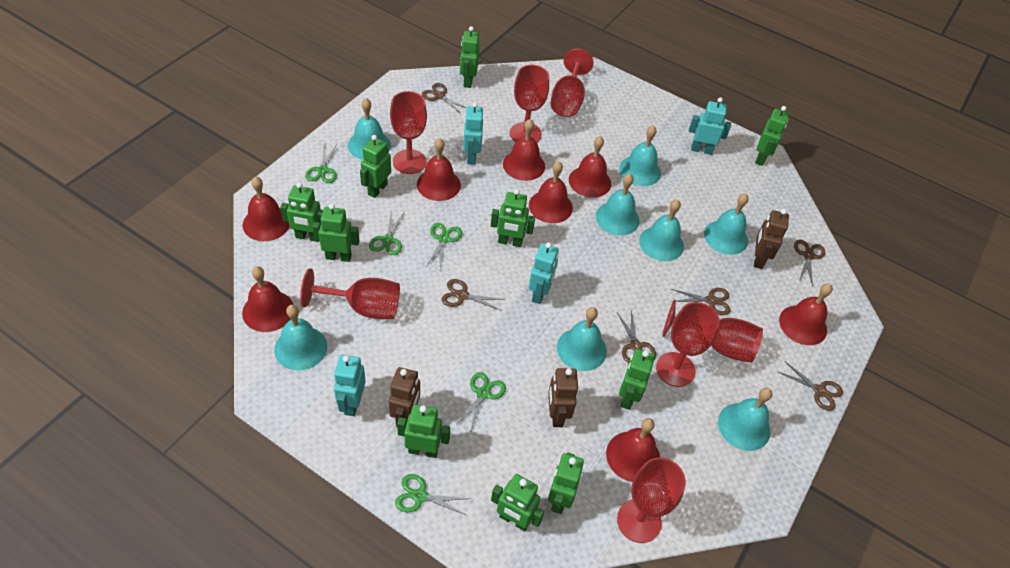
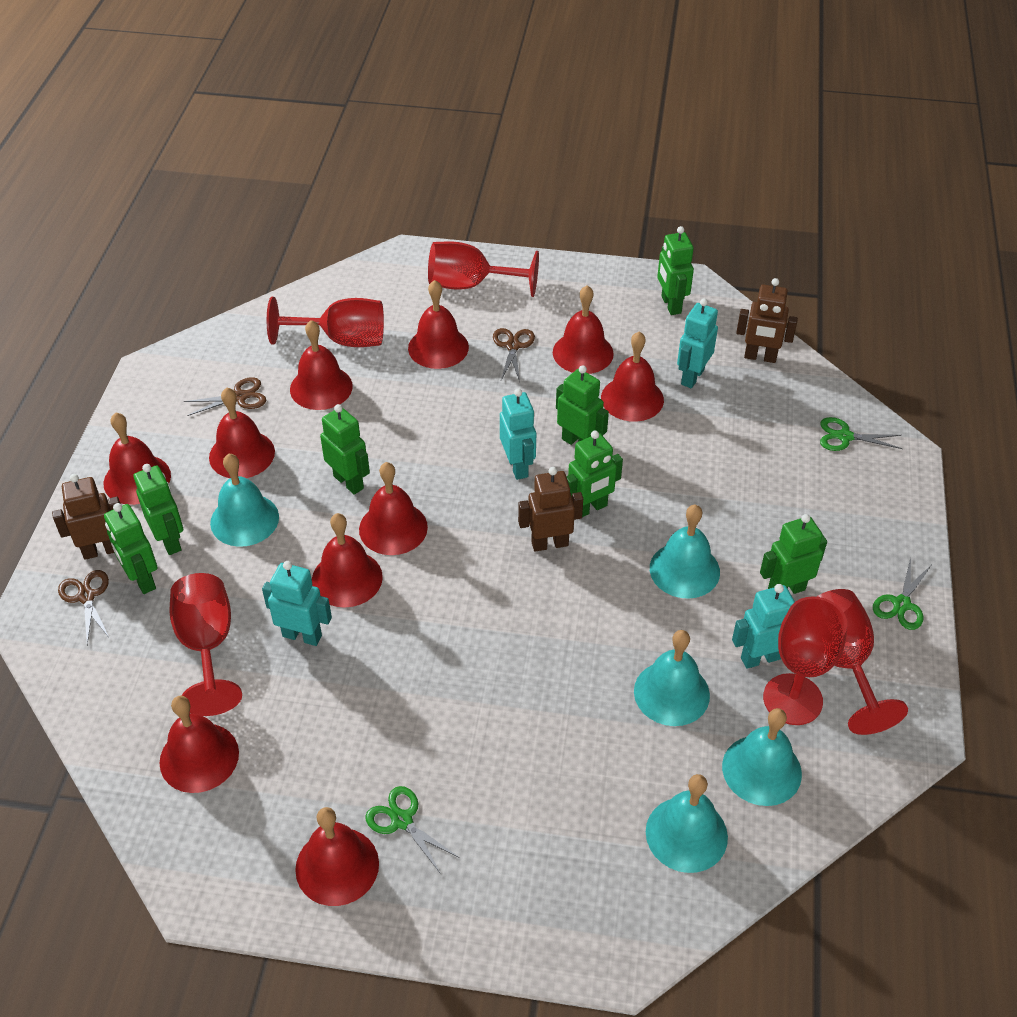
brown scissors: [422,83,467,115] [442,279,505,310] [617,311,656,363] [671,288,731,315] [779,361,843,411] [794,239,825,286] = 6 -> [58,570,110,645] [184,377,266,416] [493,328,535,381] = 3
green robot: [280,182,323,242] [312,204,359,262] [360,135,391,198] [397,404,450,458] [460,26,480,88] [491,189,535,247] [491,474,544,531] [548,453,584,514] [619,349,655,410] [755,106,789,166] = 10 -> [104,503,158,594] [134,464,183,555] [320,404,370,495] [556,365,609,445] [566,431,623,517] [657,226,694,315] [760,514,827,594] = 7
green scissors: [305,145,337,183] [369,212,405,255] [395,474,470,515] [426,223,462,270] [455,372,506,432] = 5 -> [365,786,458,874] [820,417,903,451] [873,558,931,630] = 3
red bell: [242,266,294,332] [243,176,290,241] [417,138,461,201] [503,119,545,181] [529,161,573,223] [569,136,611,198] [606,418,660,482] [779,283,833,345] = 8 -> [104,413,171,505] [159,695,239,793] [209,388,275,478] [290,320,353,410] [295,807,379,906] [312,513,383,608] [359,462,428,555] [408,280,469,369] [553,285,614,374] [601,331,664,422] = 10
red goblet: [300,268,400,319] [390,91,427,174] [510,65,549,142] [551,49,594,117] [617,457,686,543] [656,302,720,387] [662,300,763,363] = 7 -> [170,573,242,716] [267,297,384,347] [428,242,539,297] [763,596,847,725] [816,589,908,735] = 5
turquoise bell: [274,305,327,371] [348,98,391,160] [557,307,607,371] [595,174,640,235] [619,125,661,186] [639,199,684,261] [704,193,749,255] [718,388,772,451] = 8 -> [210,454,279,547] [634,630,710,726] [646,774,728,873] [650,505,720,599] [722,708,802,806] = 5

